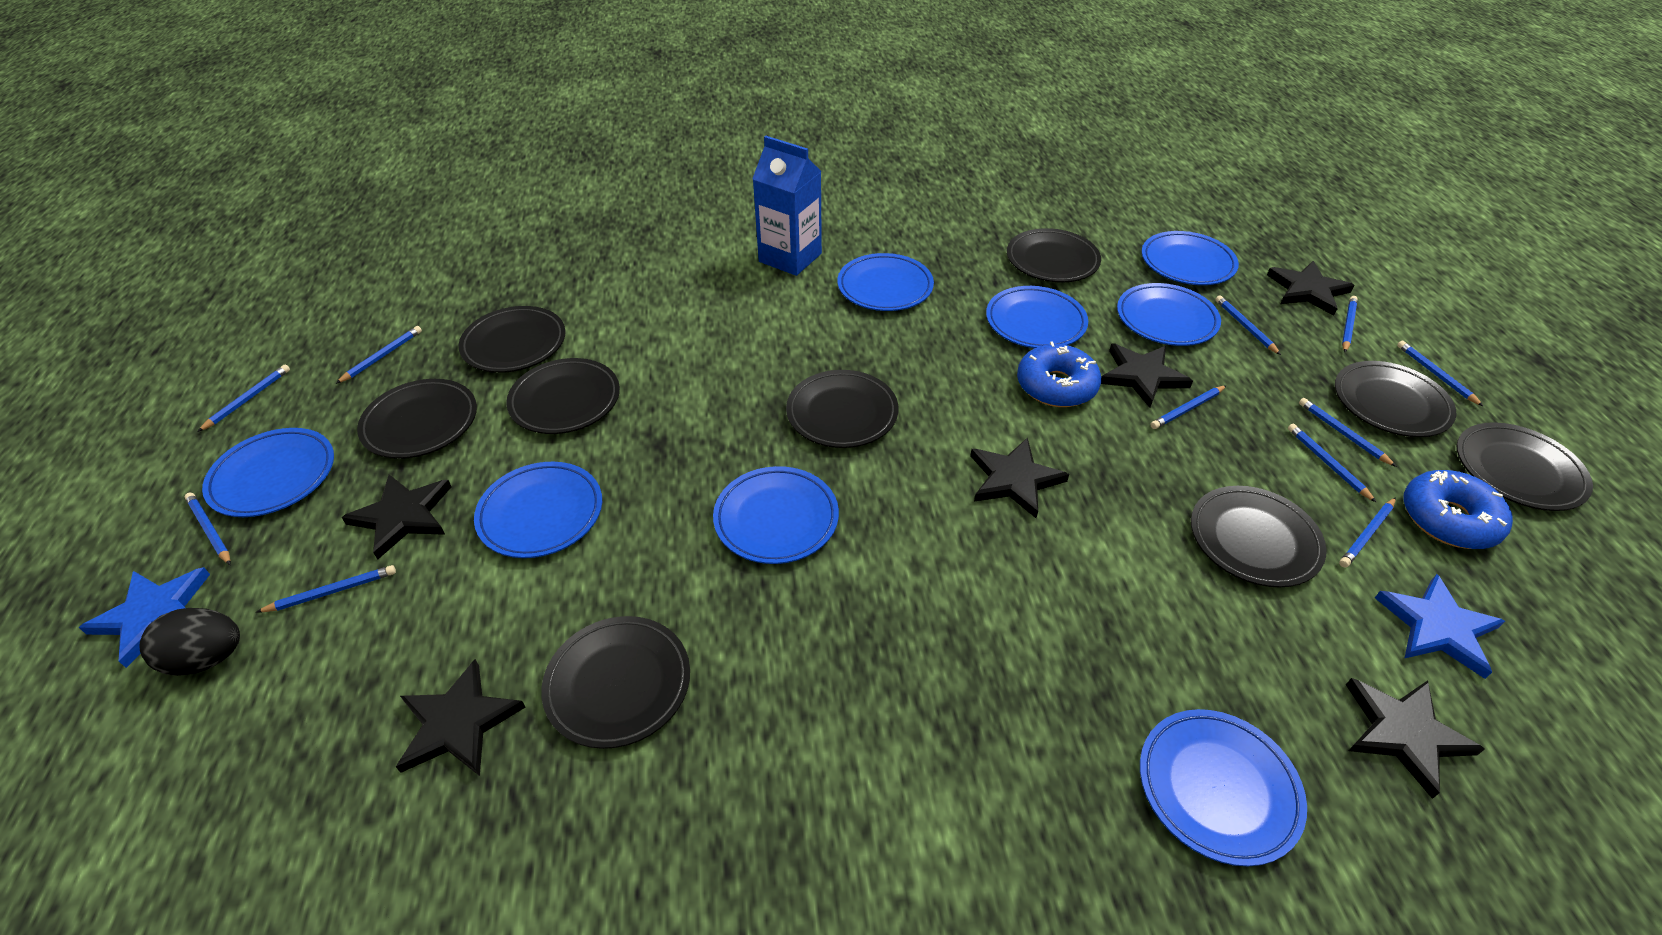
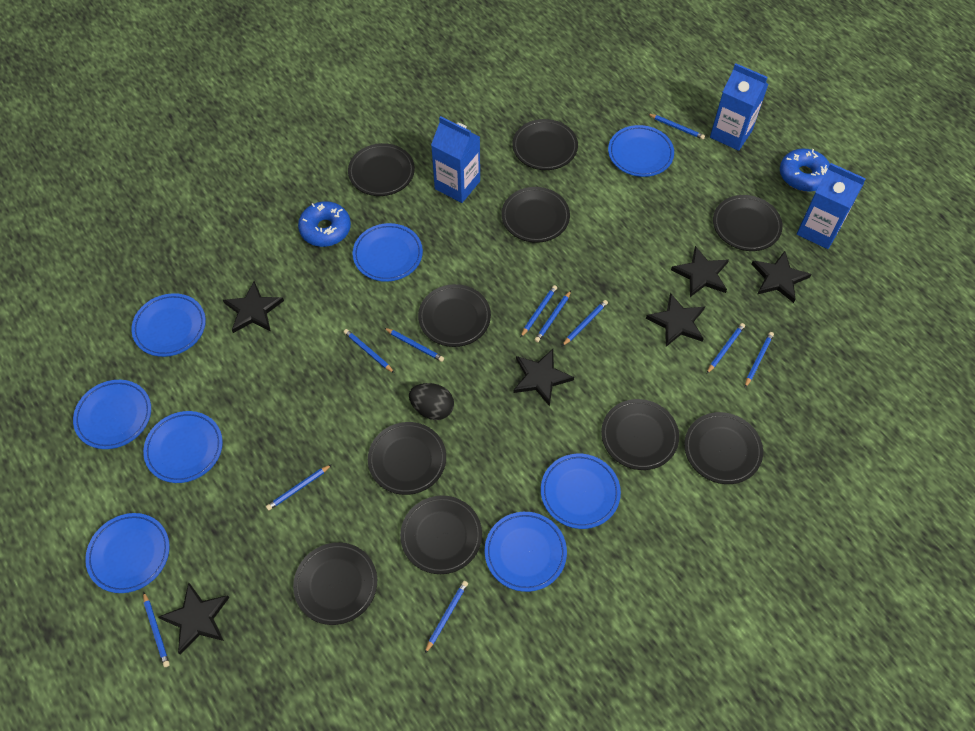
black plate: [357,379,477,459] [459,306,565,373] [506,358,620,434] [541,616,690,749] [786,370,898,448] [1007,228,1101,282] [1191,486,1327,588] [1335,361,1456,437] [1457,422,1593,511] = 9 -> [293,542,377,625] [348,143,415,196] [368,422,446,495] [400,496,482,574] [418,284,491,347] [501,187,570,243] [512,119,578,170] [601,399,679,470] [684,412,763,484] [713,195,783,251] = 10
blue carton: [752,136,822,276] = 1 -> [431,116,480,203] [710,63,769,151] [797,163,866,249] = 3
blue star: [79,567,210,668] [1375,574,1505,679] = 2 -> none = 0

